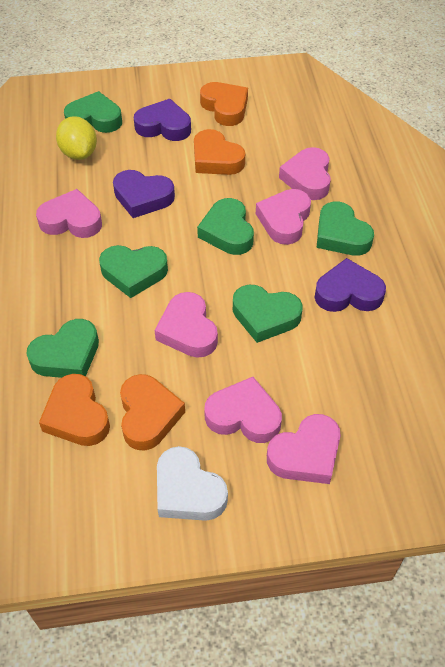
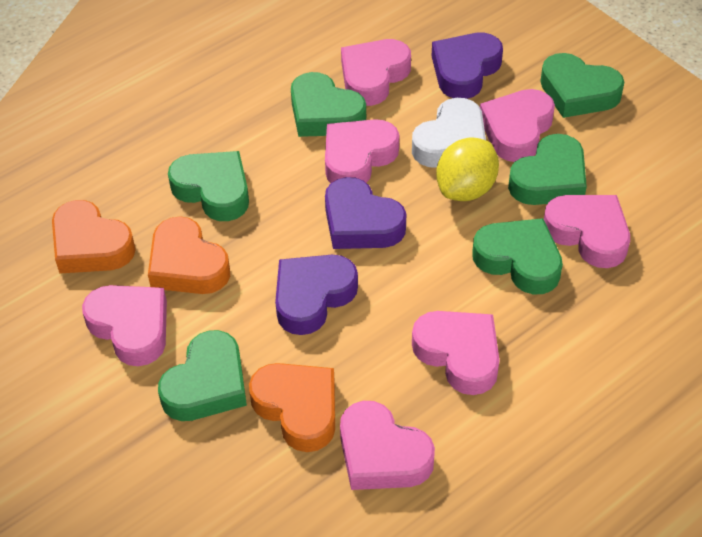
orange heart: [39,374,110,446] [120,374,185,451] [194,129,245,175] [200,82,248,126] = 4 -> [52,200,136,274] [148,216,230,294] [249,363,335,452] = 3
pink heart: [36,189,102,238] [155,292,218,358] [204,377,282,443] [256,189,311,245] [267,414,341,484] [279,147,331,200] = 6 -> [82,285,167,366] [325,119,399,183] [340,401,435,490] [341,39,411,106] [412,311,500,395] [480,89,555,162] [544,195,630,268] = 7

